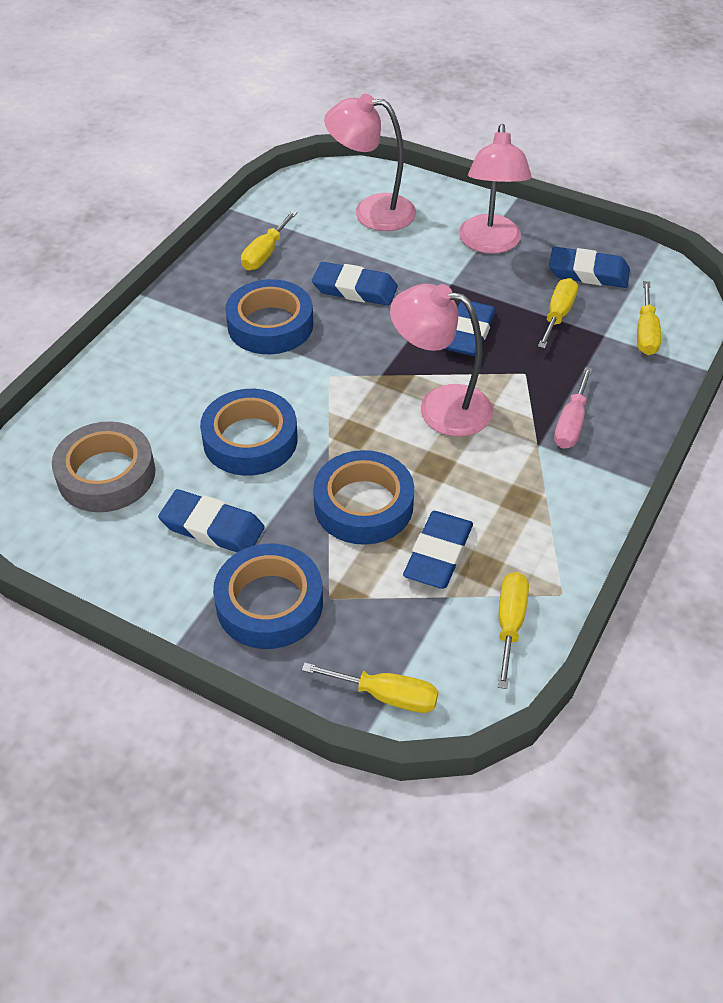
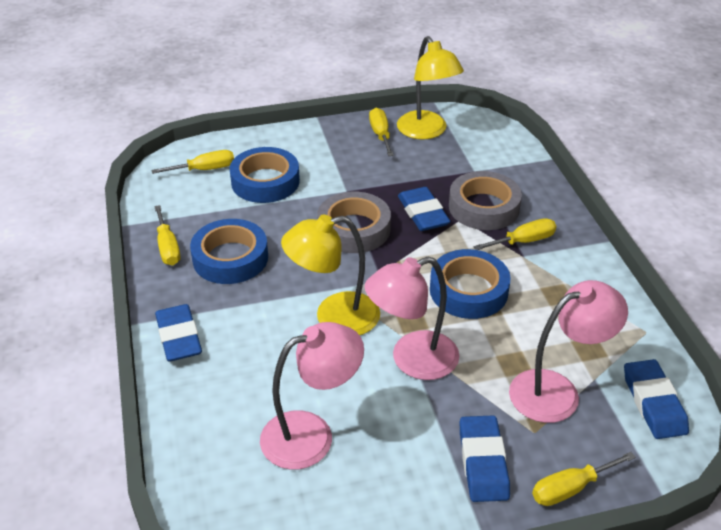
blue eraser: [158,489,265,552] [312,262,398,306] [403,511,473,589] [445,301,496,356] [549,247,630,288] = 5 -> [155,304,202,362] [398,187,451,231] [460,415,510,502] [624,359,689,439] = 4
blue tape: [200,389,298,476] [213,544,323,649] [225,279,313,354] [313,450,414,545] = 4 -> [190,219,268,284] [229,147,300,203] [430,249,511,319] = 3
grey tape: [52,421,155,512] = 1 -> [317,192,391,253] [449,171,522,230] = 2
pink screwdriver: [554,367,593,449] = 1 -> none = 0
yellow lamp: none = 0 -> [281,215,380,335] [397,36,464,139] = 2

